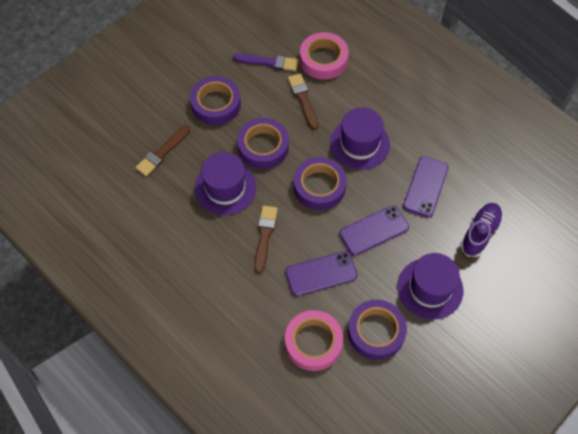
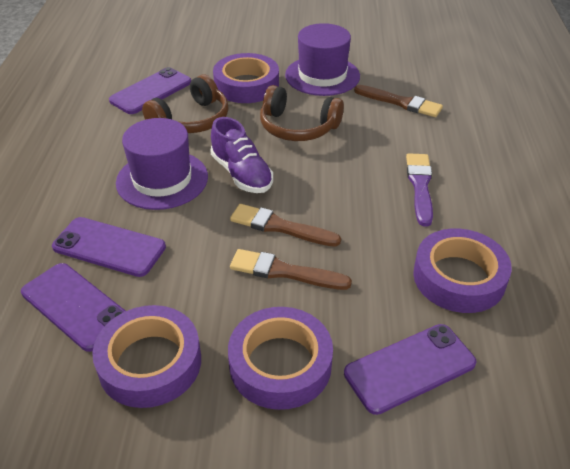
brown headphones: none = 0 -> [142,75,229,133] [260,85,344,141] = 2
pink tape: [285,310,343,371] [300,32,349,79] = 2 -> none = 0
purple hat: [195,152,256,216] [330,107,390,170] [397,253,464,320] = 3 -> [116,118,208,210] [285,23,360,96] = 2
purple phone: [285,251,358,296] [339,206,409,256] [403,156,449,218] = 3 -> [21,263,126,352] [52,217,166,277] [109,67,191,114] [344,324,477,415] = 4

